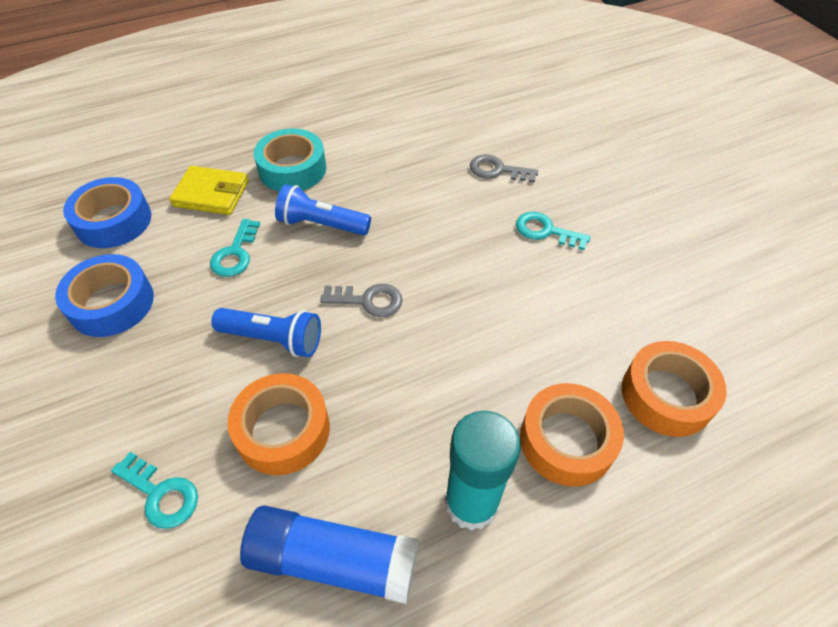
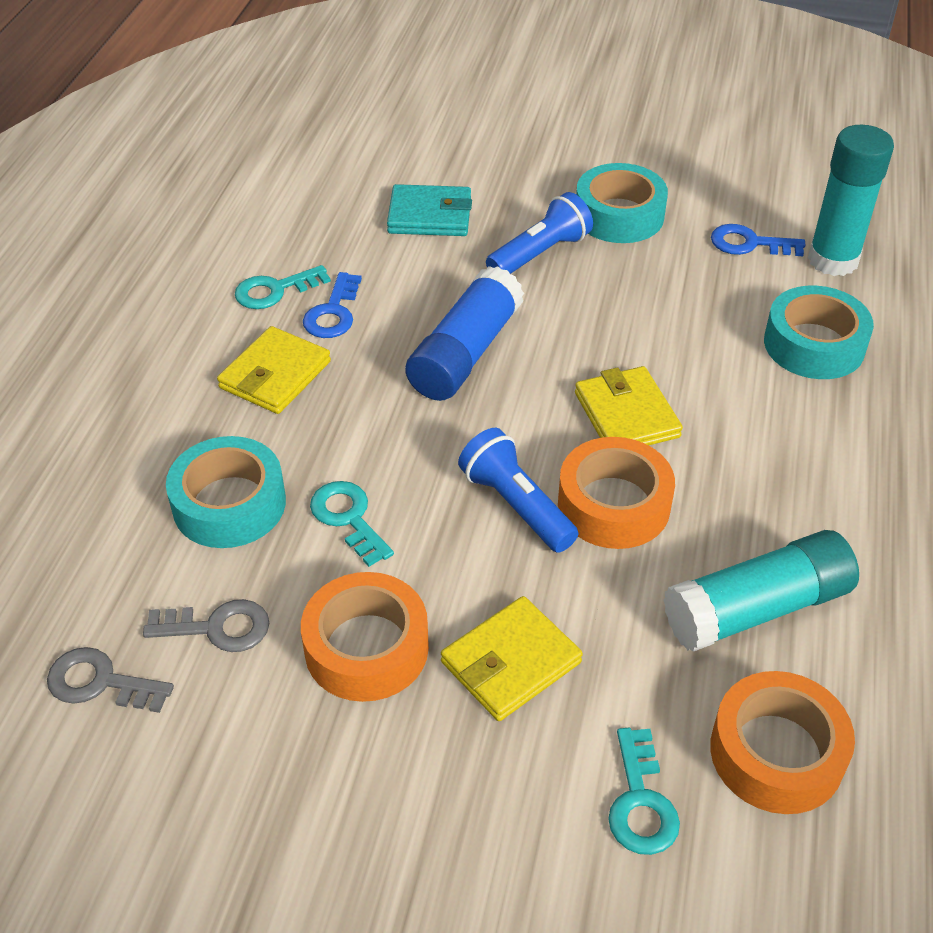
blue key: none = 0 -> [303,272,362,338] [711,224,805,256] = 2
blue tape: [55,254,154,337] [63,177,151,248] = 2 -> none = 0
turquoise glue stick: [445,411,521,531] = 1 -> [663,530,859,652] [808,125,894,276] = 2
turquoise tape: [254,128,326,192] = 1 -> [166,436,286,548] [576,163,668,243] [764,286,874,379] = 3
turquoise wallet: none = 0 -> [387,184,472,236] = 1
yellow wallet: [169,166,249,215] = 1 -> [217,326,331,414] [441,596,583,721] [575,366,683,446] = 3

